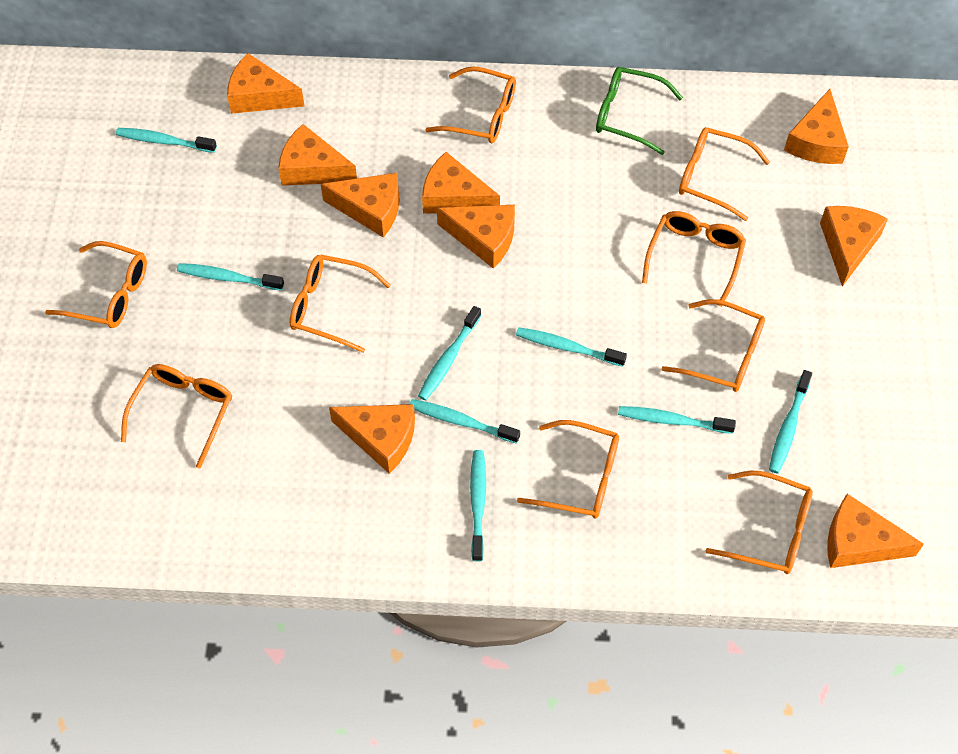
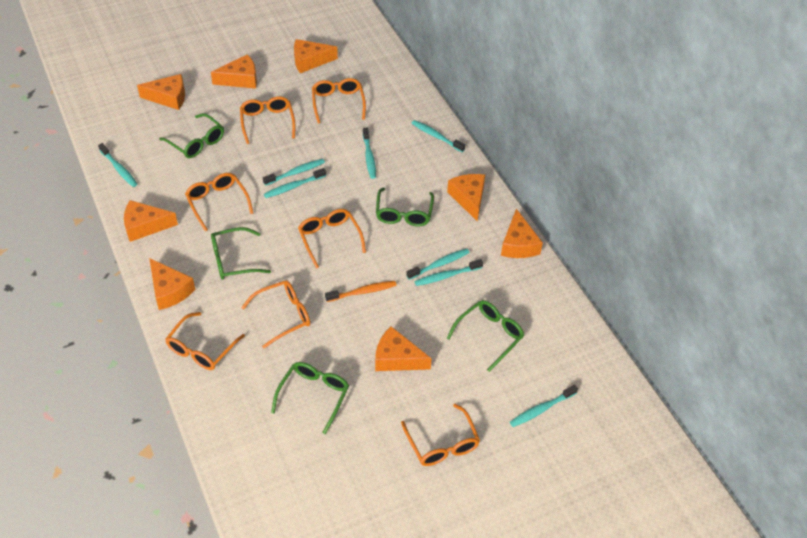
green glasses: [596,67,683,155] = 1 -> [159,113,224,158] [211,227,271,280] [271,362,349,434] [376,188,434,226] [447,300,524,372] = 5
orange cheese: [227,53,304,114] [278,124,357,186] [321,173,399,238] [329,404,415,474] [422,152,500,214] [437,205,515,269] [784,89,849,164] [820,206,888,287] [827,494,924,568] = 9 -> [124,200,178,242] [137,74,185,110] [149,258,195,310] [211,54,257,89] [294,39,338,73] [375,326,432,371] [447,174,485,221] [501,209,543,258] = 8
orange glasses: [45,241,147,328] [121,364,232,468] [290,255,391,353] [425,67,516,143] [517,420,619,519] [642,211,746,307] [662,299,765,392] [679,127,770,221] [706,471,813,574] = 9 -> [165,312,245,370] [185,173,253,232] [240,96,295,144] [241,280,310,348] [298,209,366,269] [312,78,366,124] [401,404,480,466] = 7
orange toothbrush: none = 0 -> [325,281,397,302] = 1

